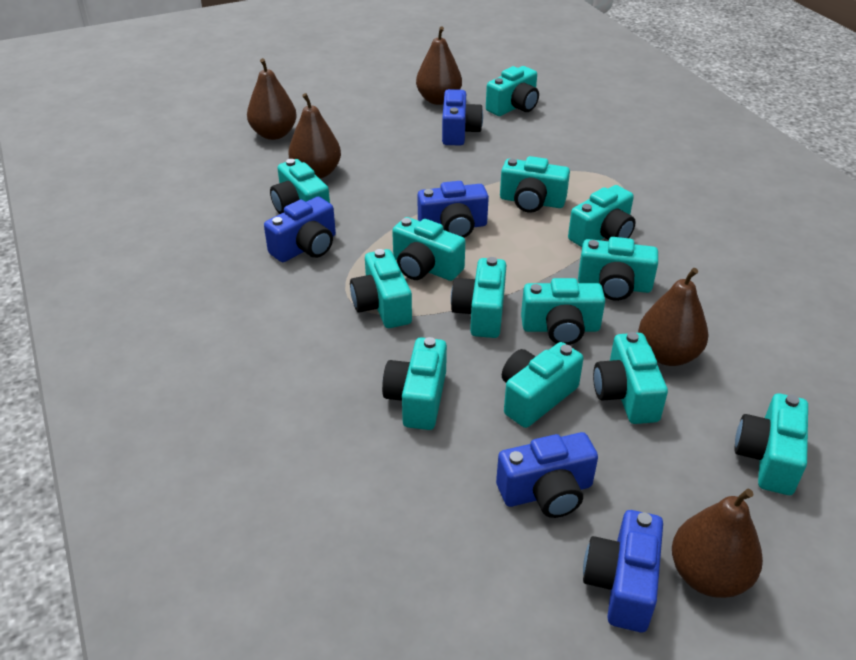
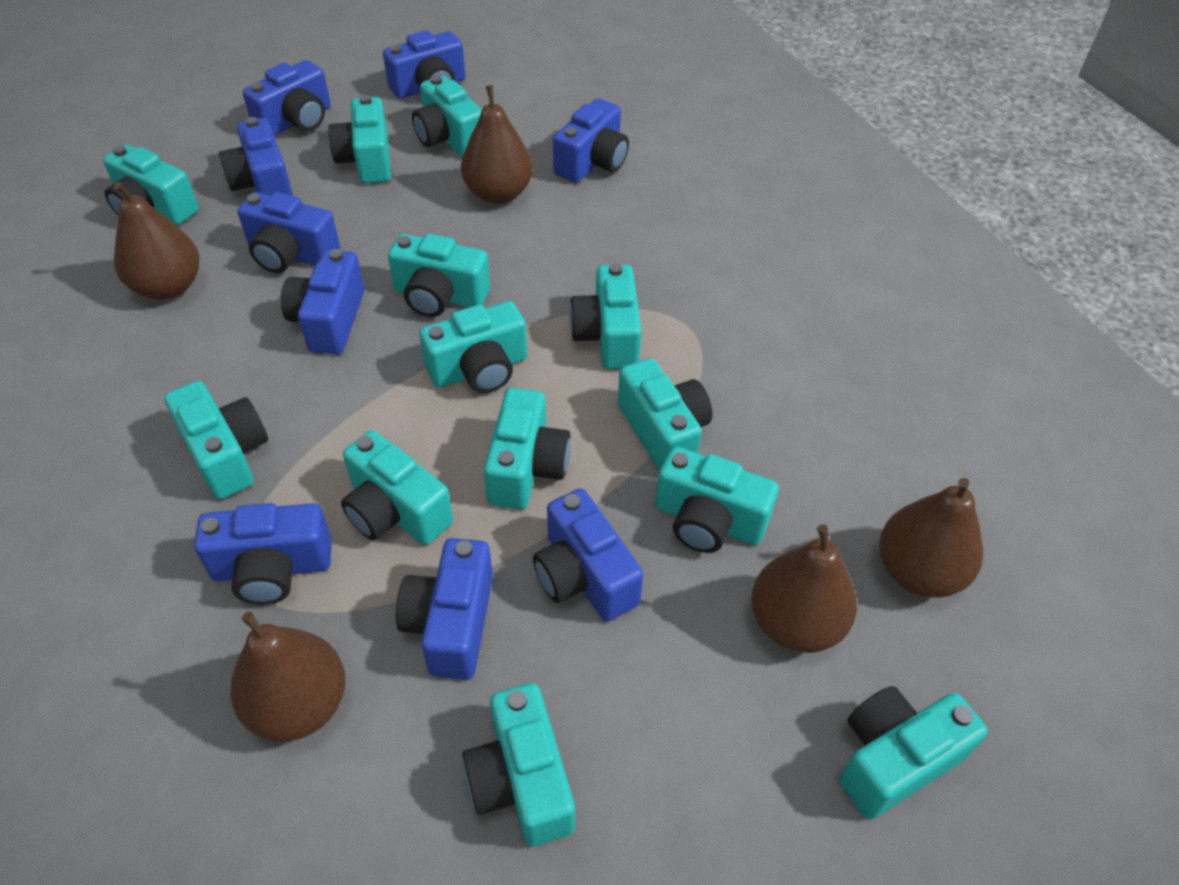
blue camera: [264,197,336,262] [418,181,489,238] [442,89,483,146] [496,432,598,518] [583,510,663,632] = 5 -> [194,503,332,605] [219,117,293,196] [237,192,340,273] [243,60,331,136] [281,249,364,354] [383,30,466,99] [396,538,493,680] [533,488,643,621] [553,99,629,183] = 9

